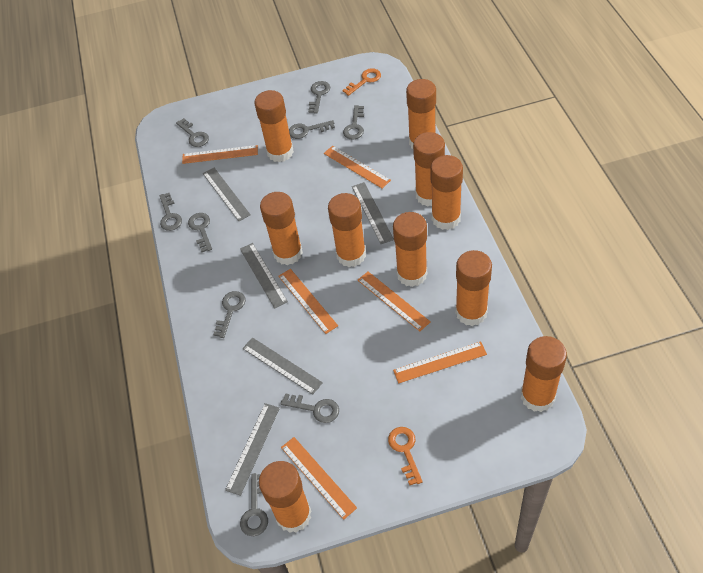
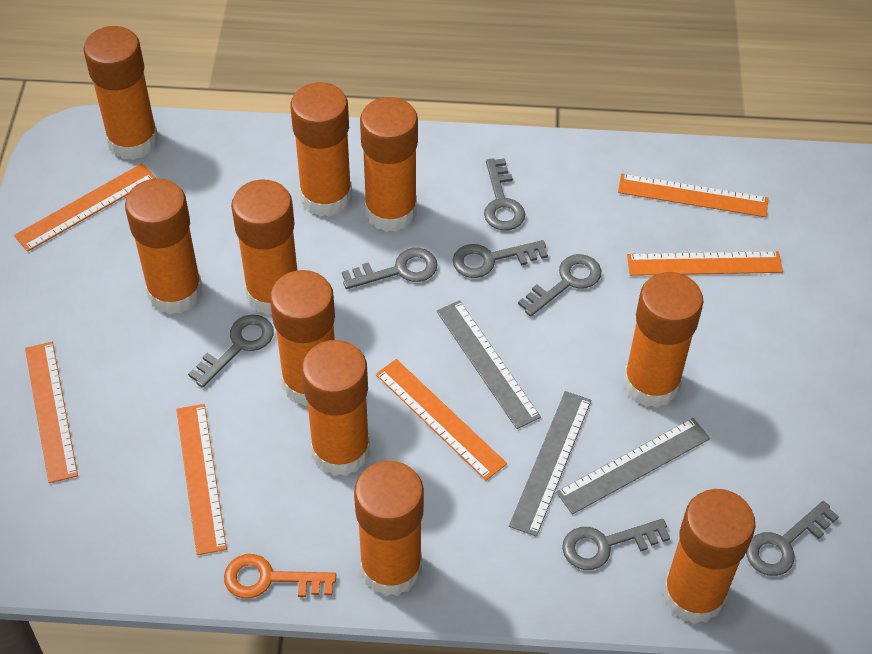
grey key: [160,193,182,231] [176,118,209,147] [188,213,212,252] [213,291,246,338] [240,473,268,536] [280,393,339,423] [289,120,335,139] [308,81,330,114] [343,105,364,140] = 9 -> [188,314,274,388] [342,248,438,289] [453,240,548,278] [484,158,525,230] [518,254,601,317] [562,519,670,570] [746,501,839,576] = 7
grey ruler: [203,168,251,221] [225,403,280,496] [240,243,288,308] [242,337,323,395] [352,182,394,244] = 5 -> [437,300,541,429] [509,391,591,537] [556,418,710,514] = 3
orange key: [342,68,381,96] [388,427,423,485] = 2 -> [224,554,336,598] = 1

